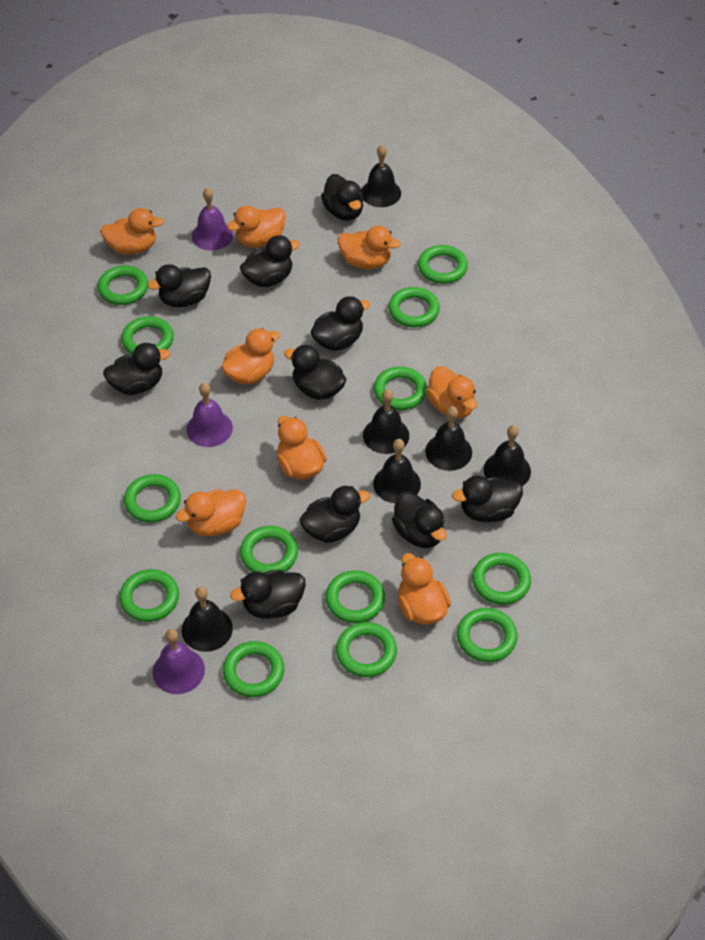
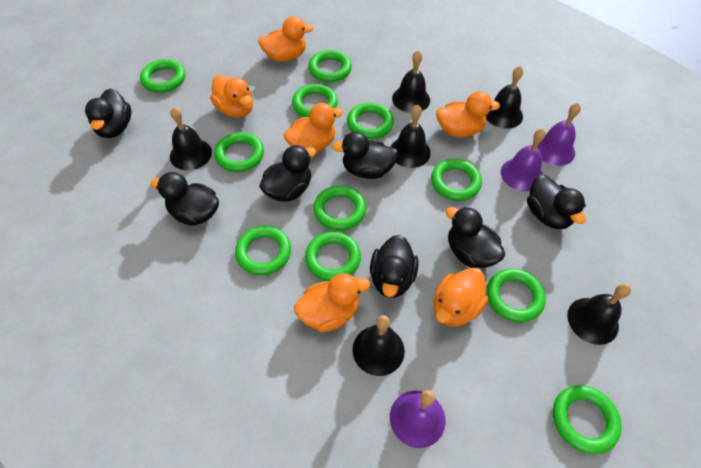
black duck: [103,343,171,395] [147,264,211,307] [230,570,306,618] [240,235,300,287] [284,345,347,400] [300,486,370,543] [310,296,370,351] [321,174,364,221] [392,491,447,548] [452,475,523,522] = 10 -> [85,89,132,138] [151,172,219,226] [259,145,316,202] [332,132,399,179] [370,235,419,297] [446,207,505,268] [527,175,586,229] = 7
green ring: [97,266,148,305] [119,569,179,622] [121,316,174,354] [124,474,181,523] [223,641,284,697] [240,526,298,573] [325,570,385,623] [336,622,397,677] [374,367,427,410] [388,287,440,327] [418,245,468,284] [457,608,517,662] [472,553,531,605] = 13 -> [140,59,185,93] [214,132,264,172] [235,226,291,275] [292,84,338,117] [305,232,361,281] [308,50,352,82] [313,185,366,231] [347,102,394,139] [431,159,482,201] [486,268,546,322] [553,385,622,454] = 11
orange duck: [100,208,164,255] [176,489,246,537] [221,328,280,384] [227,206,286,248] [277,416,327,480] [338,225,401,269] [398,553,451,624] [426,366,477,419] = 8 -> [210,75,253,118] [258,16,314,62] [284,103,343,153] [294,273,370,332] [434,268,488,327] [436,91,500,137] = 6

